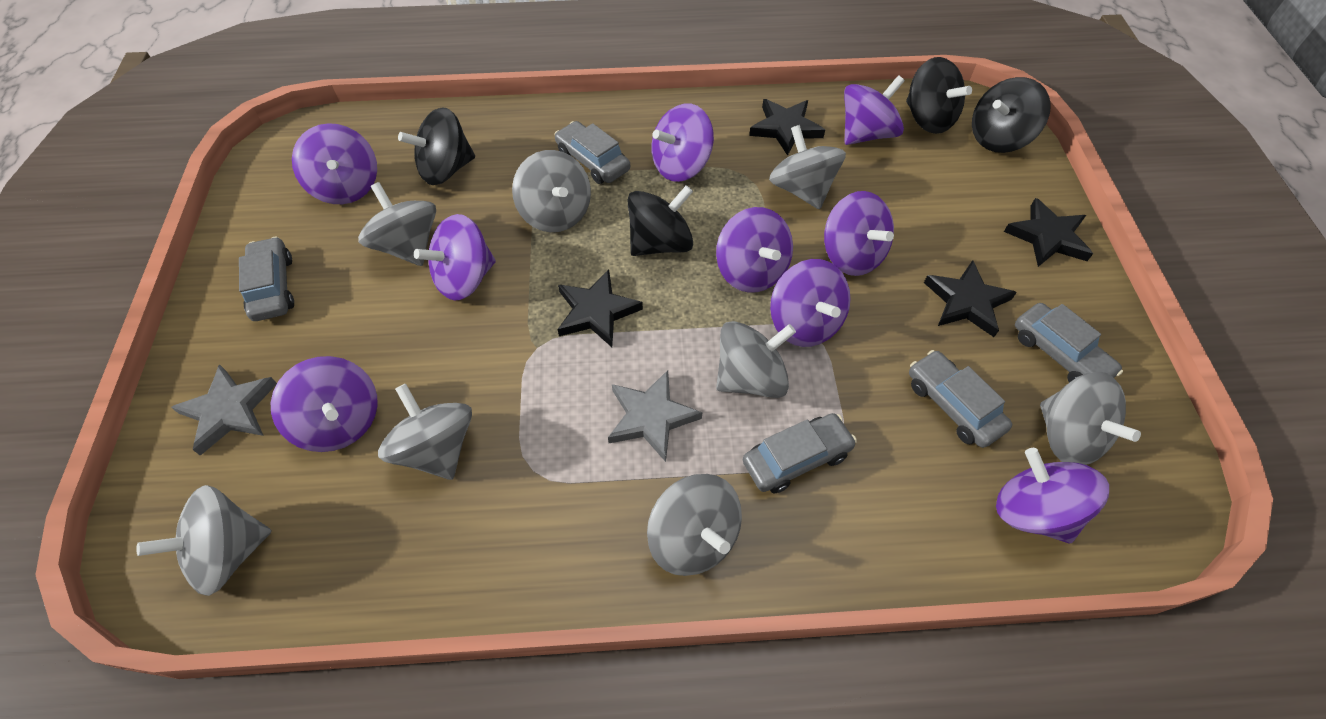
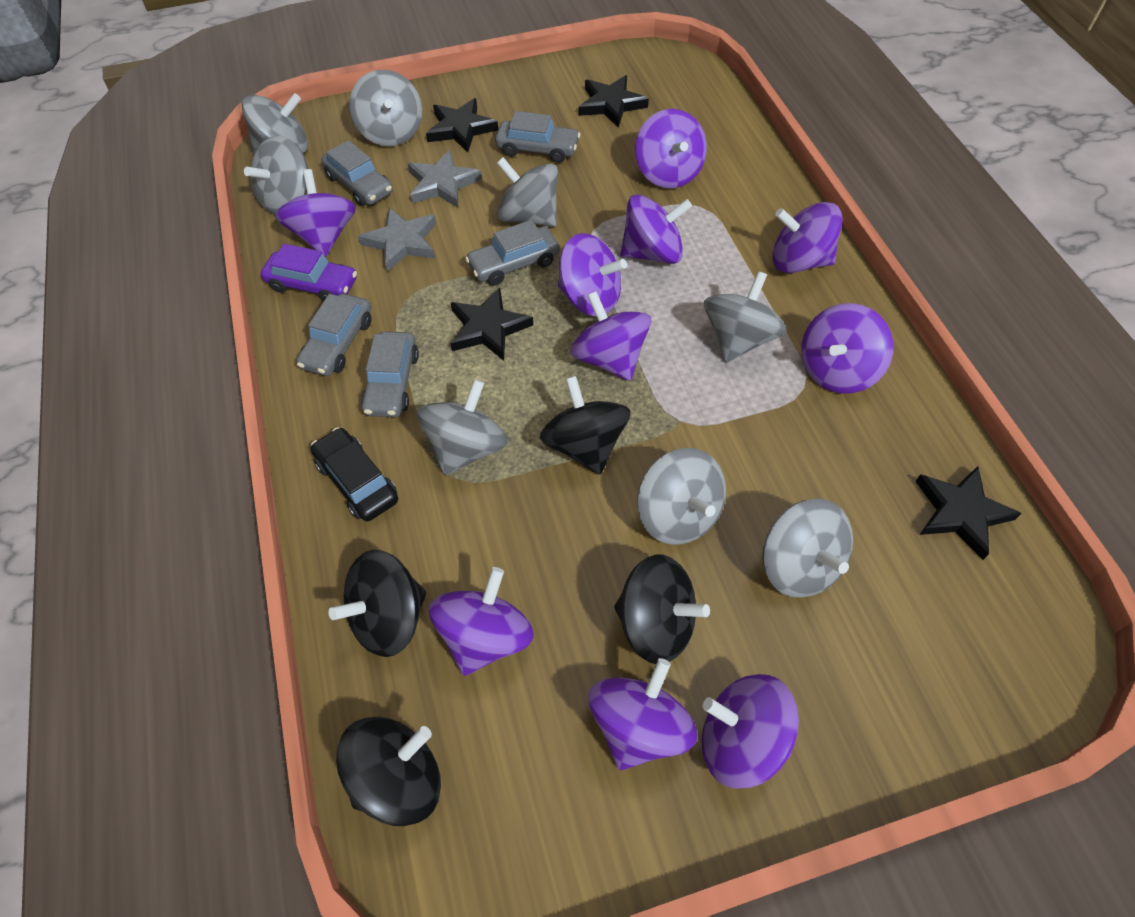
black car: none = 0 -> [311,427,398,521] = 1
purple car: none = 0 -> [261,244,357,301] = 1
purple spinning top: [271,356,378,452] [292,123,377,204] [414,214,496,301] [651,104,714,182] [716,207,793,293] [770,259,851,347] [824,191,894,276] [844,75,905,145] [996,448,1109,544] = 9 -> [275,169,356,257] [429,567,534,676] [558,233,627,316] [570,291,651,381] [588,658,697,770] [620,194,692,264] [635,109,707,189] [702,674,799,788] [773,202,843,273] [801,303,893,394] = 10

